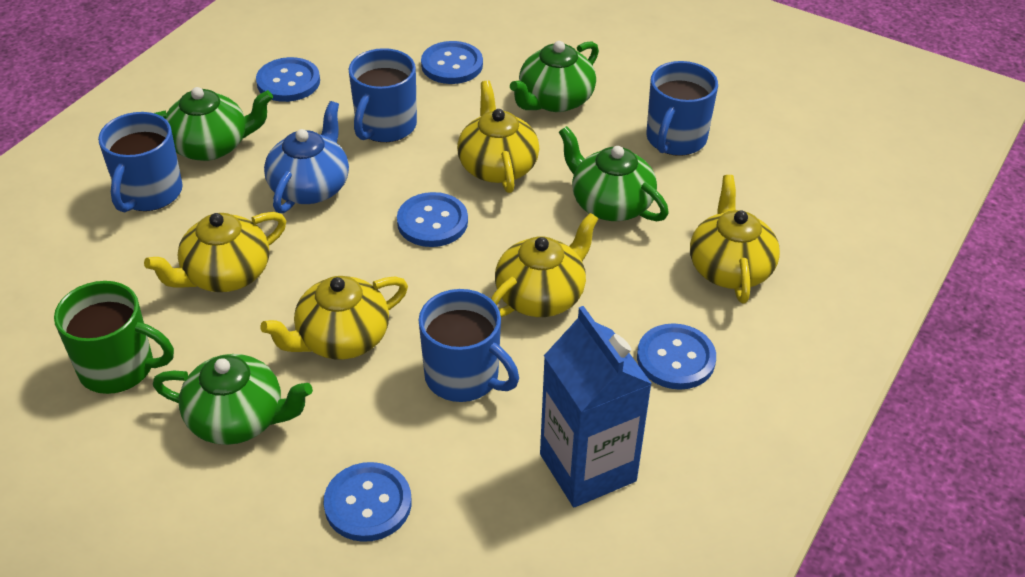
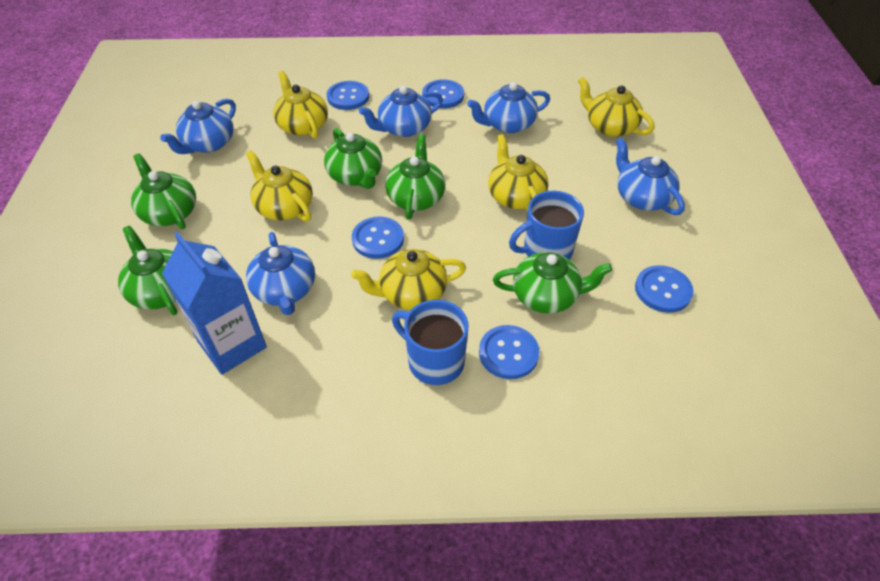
blue mug: [98,112,183,212] [349,48,417,142] [419,289,519,402] [646,61,718,156] = 4 -> [392,300,468,385] [509,191,584,260] = 2
blue teapot: [264,101,349,213] = 1 -> [161,99,236,154] [246,232,315,315] [359,86,443,137] [467,82,550,133] [616,138,685,215] = 5
green mug: [54,281,174,394] = 1 -> none = 0
green teapot: [153,354,313,445] [154,87,273,161] [510,41,599,112] [559,126,669,221] = 4 -> [118,226,178,315] [131,153,196,229] [324,128,382,189] [385,134,445,220] [493,252,612,314] = 5

